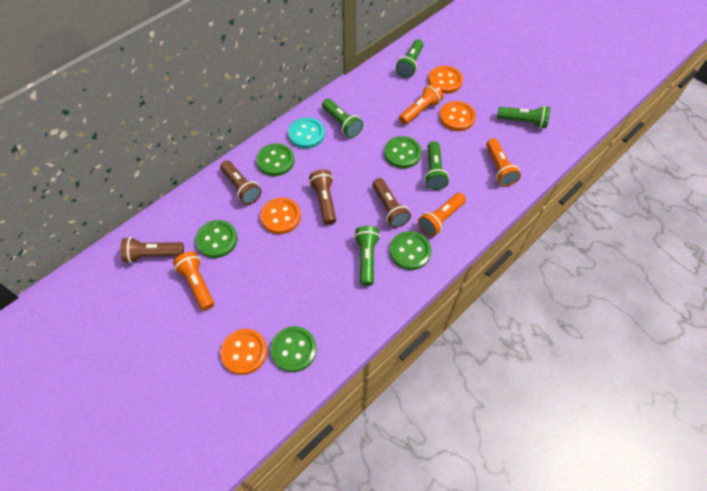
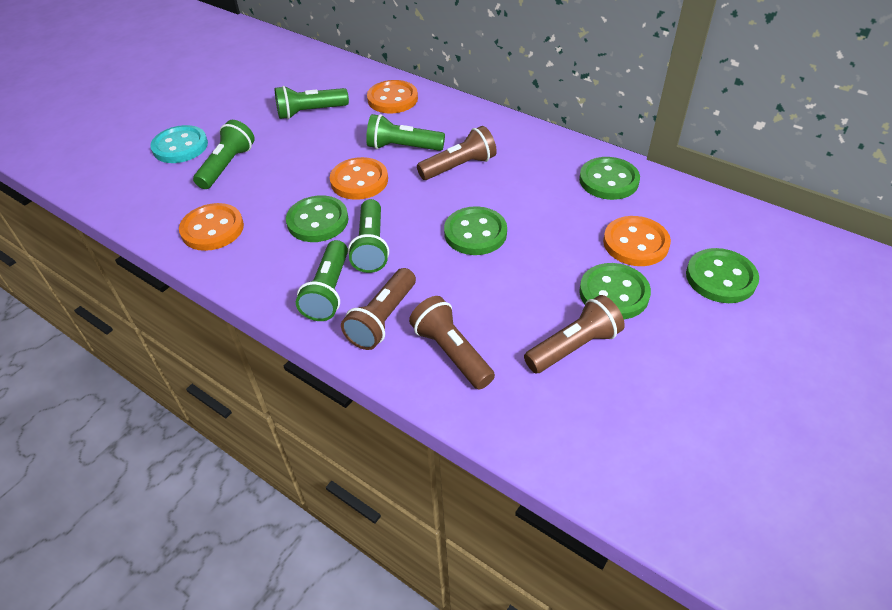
orange flashlight: [173,252,214,311] [399,83,443,125] [418,193,466,236] [486,138,521,186] = 4 -> none = 0

